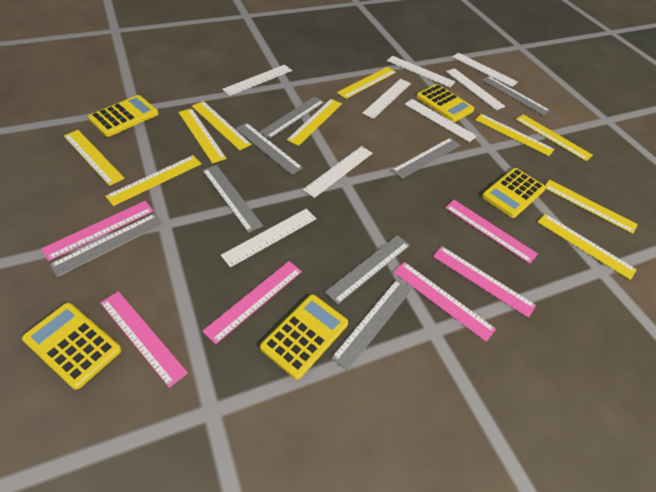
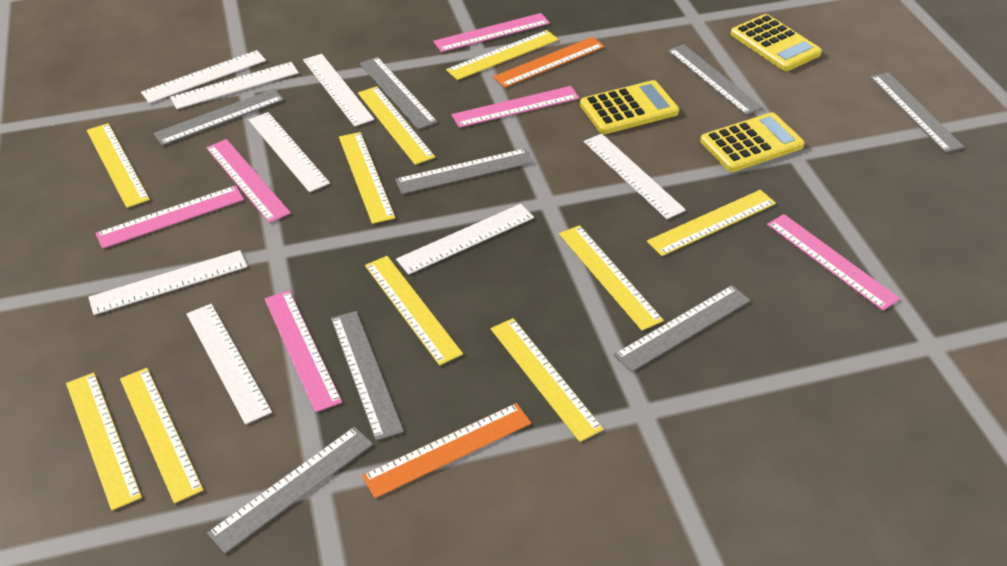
orange ruler: none = 0 -> [362,403,531,498] [493,37,605,88] = 2
yellow calculator: [22,303,122,390] [88,95,159,137] [260,294,348,380] [416,84,474,122] [482,168,546,218] = 5 -> [580,80,679,134] [700,112,805,172] [731,14,822,71] = 3

